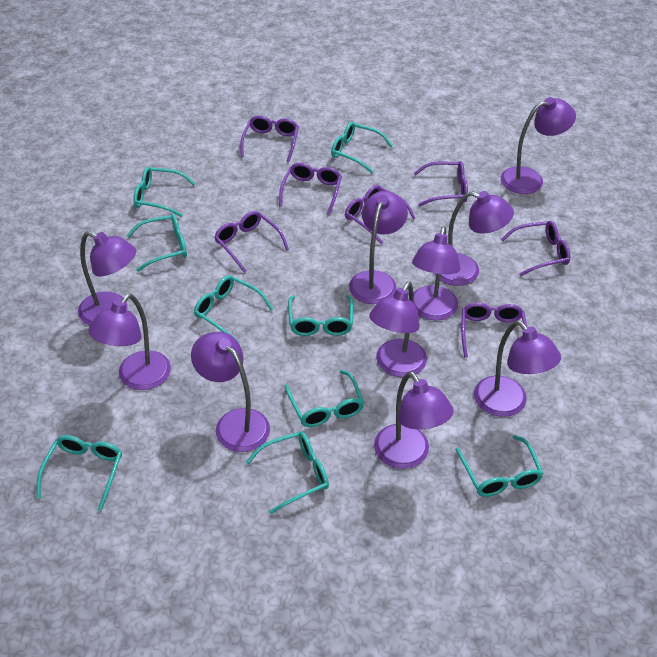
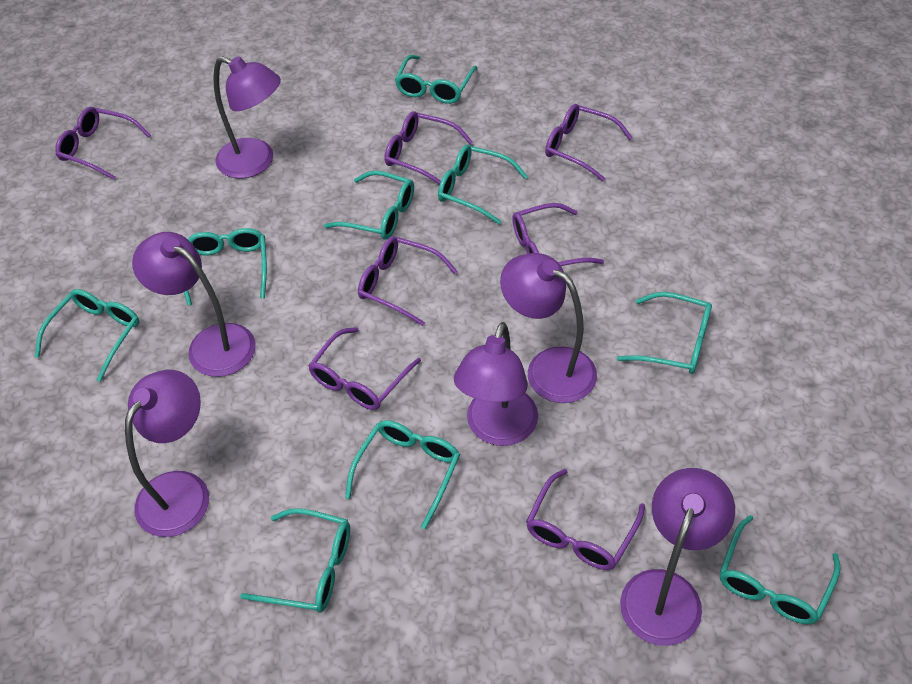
purple lamp: [78,231,136,326] [88,294,171,390] [191,332,270,452] [349,191,408,304] [369,282,427,377] [374,371,454,469] [412,226,460,320] [434,191,514,286] [474,320,561,417] [501,97,576,194] = 10 -> [125,370,209,537] [132,232,256,377] [213,56,281,178] [454,322,538,446] [500,253,597,403] [620,468,735,646] = 6

